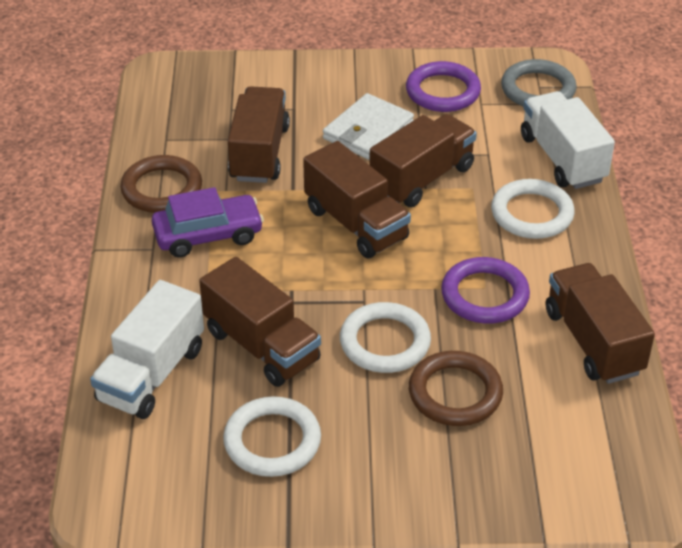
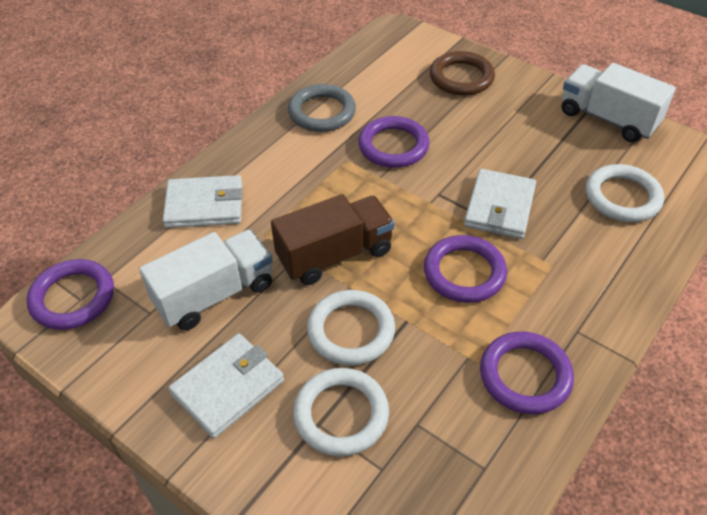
brown ring: [120,155,202,213] [409,351,503,426] = 2 -> [430,51,495,95] = 1
brown truck: [199,257,321,387] [228,86,290,183] [303,141,411,258] [369,114,477,207] [546,263,655,384] = 5 -> [271,194,395,285] = 1
purple car: [152,187,264,258] = 1 -> none = 0
purple ring: [406,61,481,112] [441,257,530,324] = 2 -> [27,259,114,330] [358,116,429,168] [424,235,507,303] [480,332,574,414] = 4
white wallet: [323,93,414,160] = 1 -> [162,175,243,228] [168,333,284,438] [464,169,536,239] = 3

